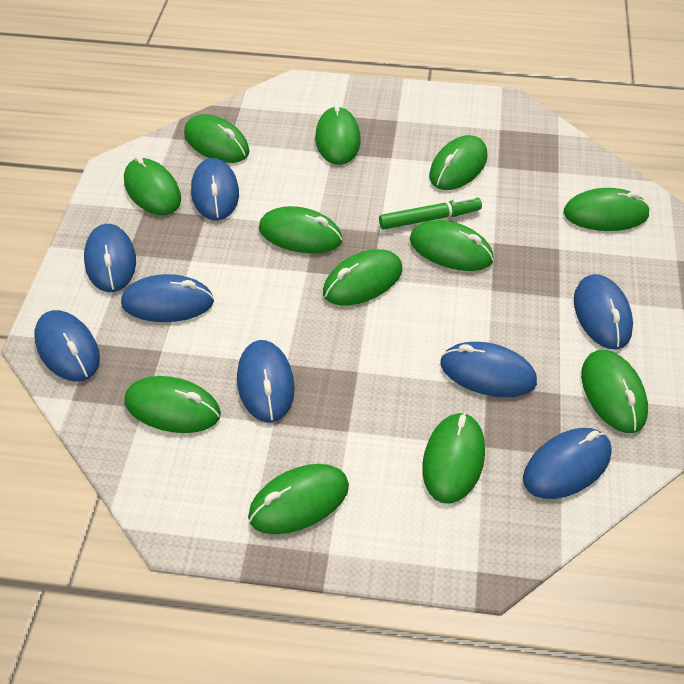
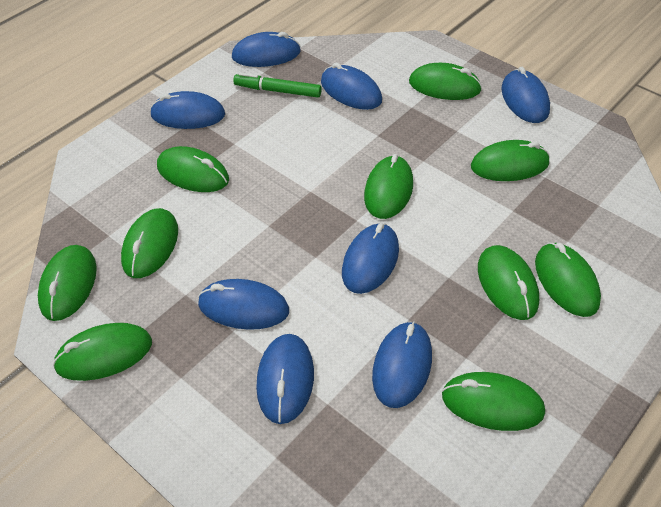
green mouse: [124,155,181,215] [124,376,221,433] [184,114,250,163] [248,464,349,534] [259,206,342,253] [315,103,361,165] [323,249,402,306] [410,220,494,271] [422,412,485,504] [429,135,487,190] [563,188,650,231] [581,350,648,433] = 12 -> [38,245,97,321] [53,323,152,381] [121,208,178,278] [157,146,229,192] [364,154,413,219] [409,63,482,100] [442,372,545,431] [471,140,550,181] [478,245,539,320] [535,242,601,317] = 10

